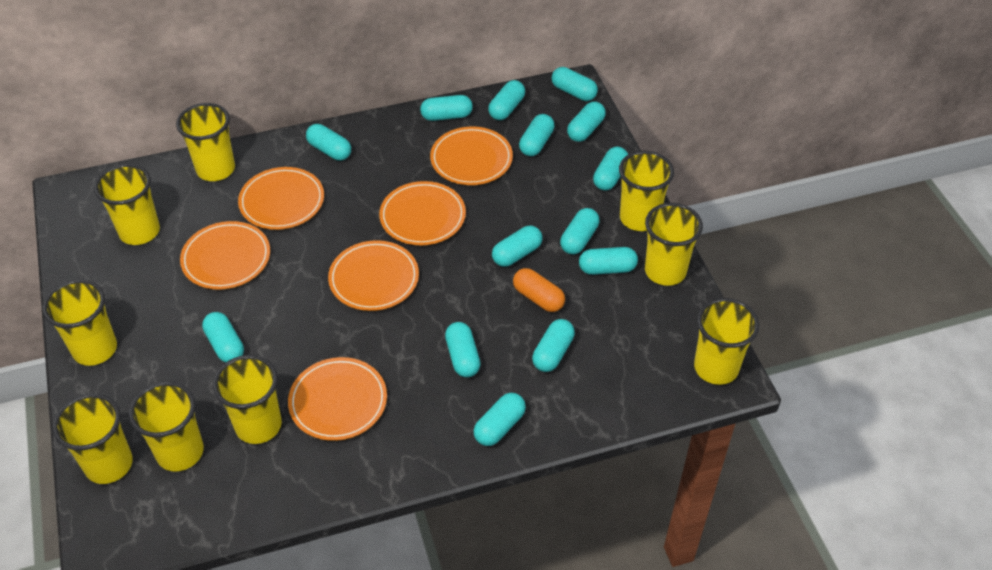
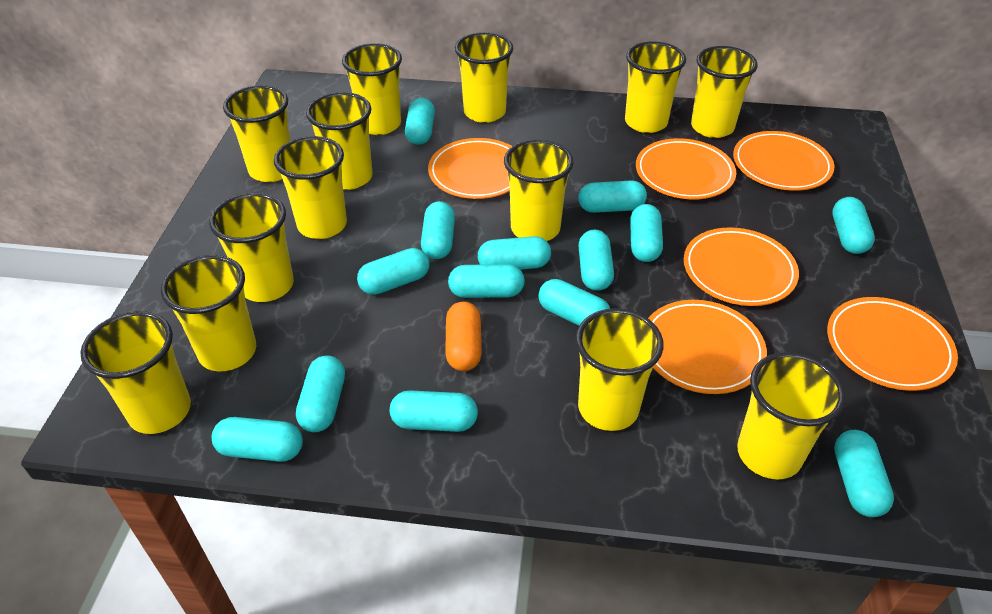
yellow cup: [43,280,117,366] [53,394,133,484] [94,164,160,245] [129,381,204,472] [176,103,235,181] [213,355,282,444] [619,151,674,231] [645,203,703,286] [694,298,759,385] = 9 -> [80,311,191,434] [161,255,256,371] [209,193,294,302] [223,85,291,182] [274,136,347,239] [306,92,373,190] [342,43,402,135] [455,32,513,123] [504,139,574,241] [576,308,664,431] [625,42,686,133] [691,46,758,138] [737,352,846,480] = 13

